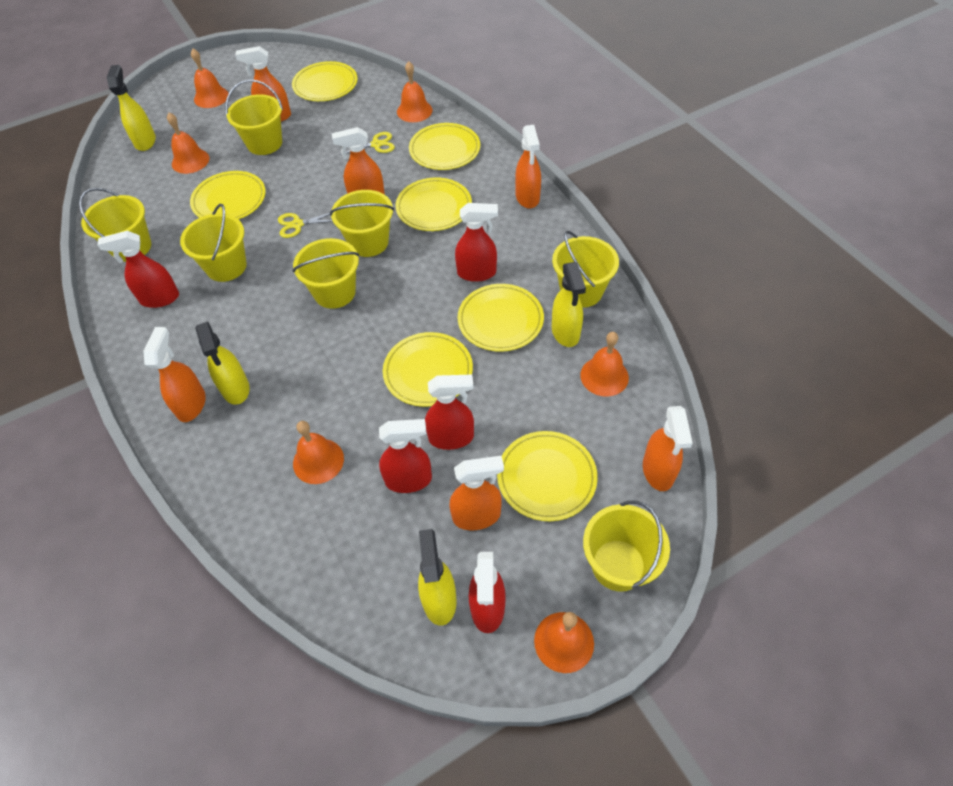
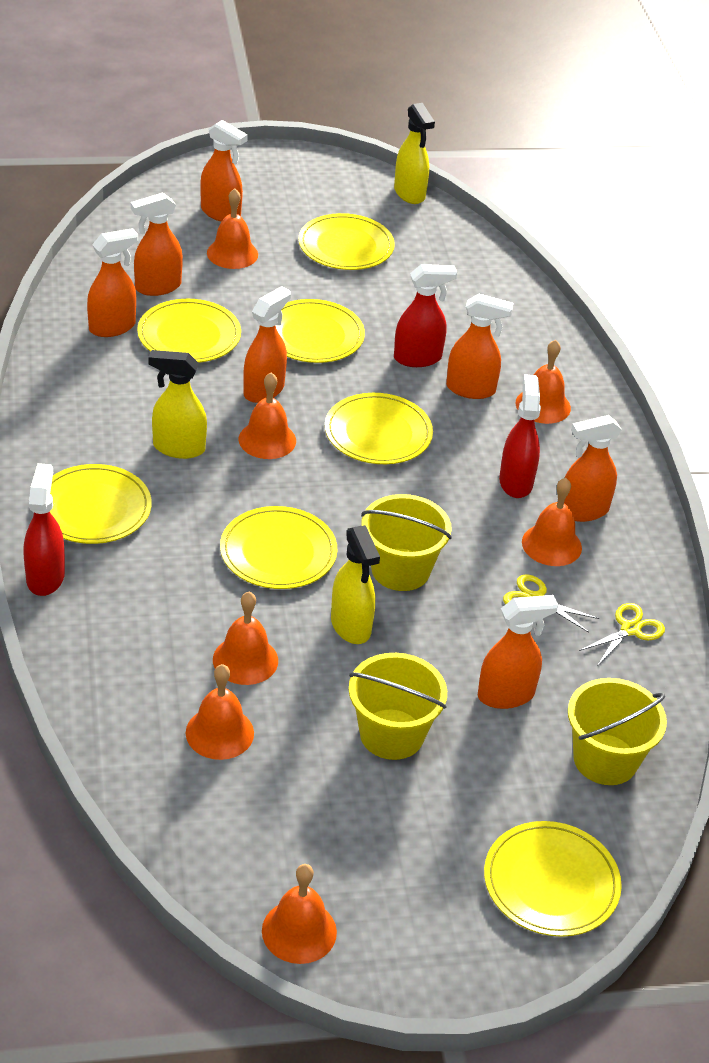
orange bell: [167,112,209,174] [191,49,229,108] [293,421,344,484] [397,61,432,122] [534,612,594,673] [580,332,629,397] = 6 -> [186,664,254,760] [207,188,258,269] [213,592,278,685] [239,373,296,459] [262,864,337,964] [516,340,571,424] [522,478,582,566] = 7
orange spray bottle: [143,327,206,422] [235,46,291,121] [332,127,385,195] [450,456,504,530] [515,125,541,209] [643,406,693,491] = 6 -> [87,228,138,337] [131,192,183,296] [200,120,248,222] [243,286,291,403] [446,294,513,399] [478,595,558,709] [564,415,622,522] = 7
red spray bottle: [97,231,179,308] [379,419,432,493] [425,375,474,450] [455,203,498,282] [469,552,506,633] = 5 -> [23,463,65,596] [394,264,457,367] [499,374,541,498] = 3
yellow bucket: [79,188,151,262] [180,204,247,282] [225,80,283,155] [293,238,359,309] [330,190,394,257] [552,231,619,308] [583,501,670,592] = 7 -> [349,653,447,760] [361,494,452,591] [568,678,667,785] = 3
yellow spray bottle: [107,65,156,151] [195,322,250,405] [418,529,457,626] [552,262,586,347] = 4 -> [148,350,207,459] [331,525,380,644] [394,103,435,204] = 3

